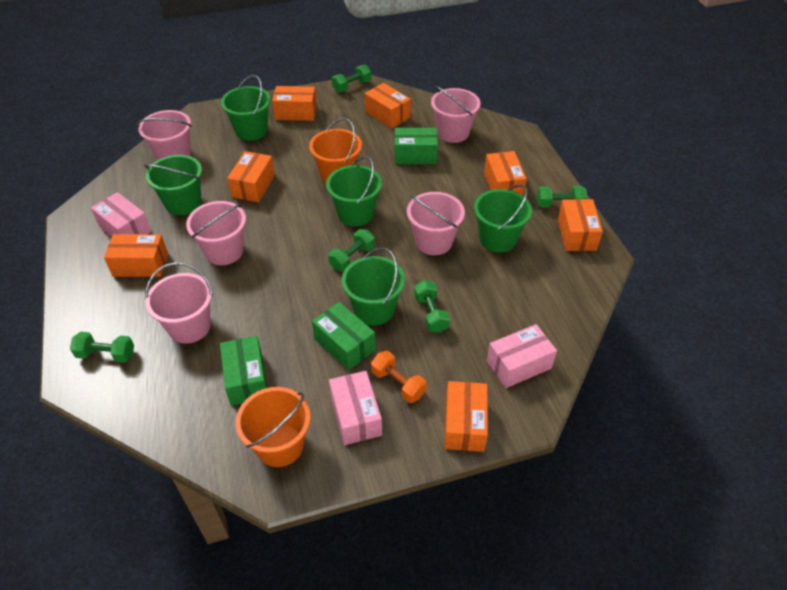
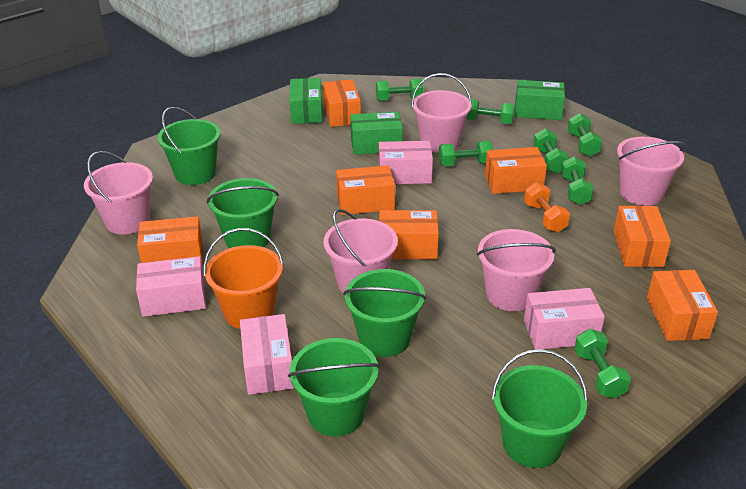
green dumbbell: [70,332,134,363] [328,229,375,271] [332,65,371,92] [414,280,450,333] [537,186,587,208] = 5 -> [376,79,423,101] [439,141,493,166] [466,99,515,124] [533,128,569,174] [561,156,594,205] [568,113,603,157] [574,329,631,398] = 7
orange bucket: [235,387,311,467] [309,118,362,184] = 2 -> [204,228,284,329] = 1
pink box: [91,192,152,237] [329,371,382,445] [487,324,557,388] = 3 -> [136,256,206,317] [240,314,294,395] [379,141,433,184] [524,288,605,350] = 4

